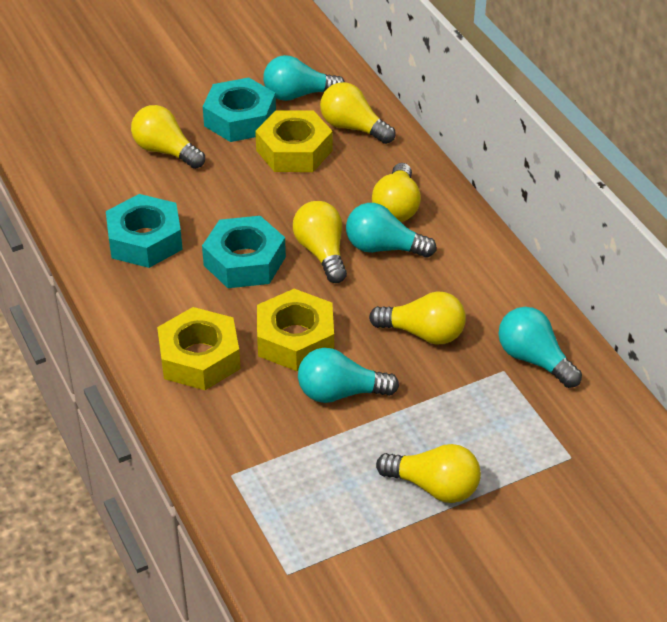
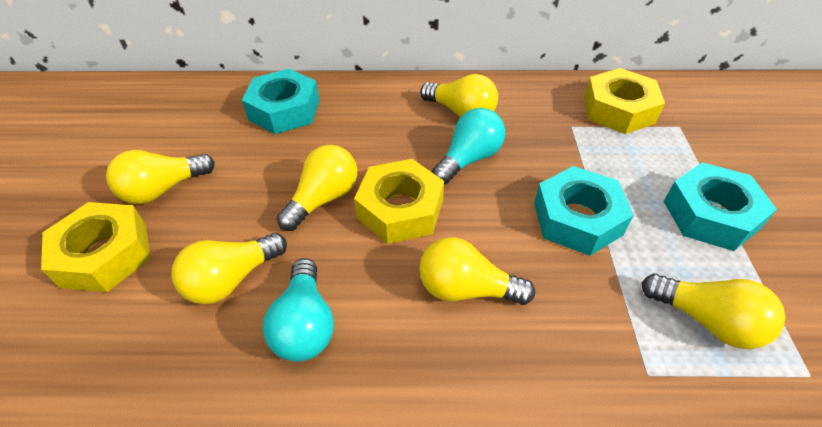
turquoise light bulb: [263,55,345,101] [298,348,399,403] [346,203,437,258] [499,307,582,388] = 4 -> [263,258,334,362] [432,108,505,185] = 2

